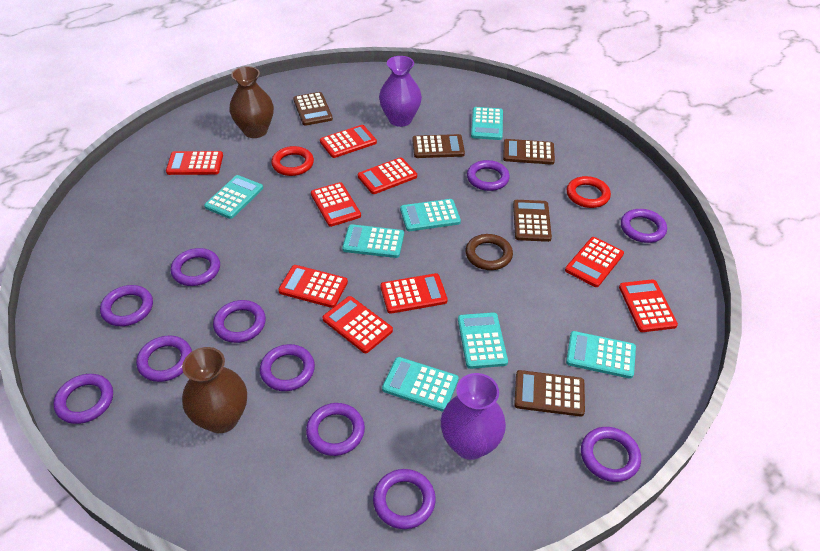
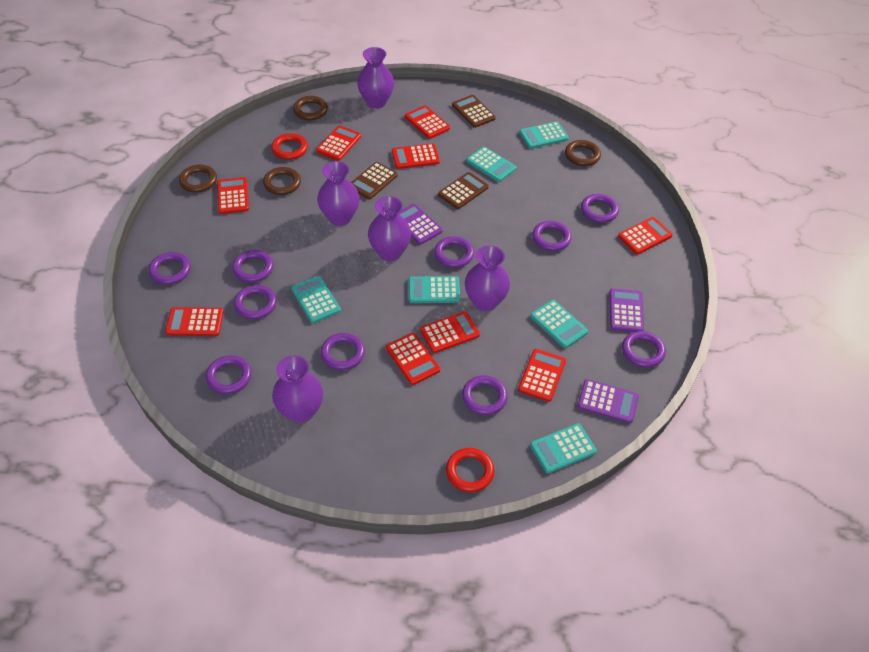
brown calculator: [293,92,333,126] [412,134,465,158] [503,139,555,165] [513,200,552,242] [514,370,585,417] = 5 -> [351,162,398,200] [438,172,489,209] [452,95,496,128] = 3
brown ring: [466,234,513,270] = 1 -> [179,165,217,193] [263,167,301,195] [293,96,328,120] [565,140,601,166] = 4
brown vase: [182,347,247,433] [230,66,274,138] = 2 -> none = 0
purple calculator: none = 0 -> [399,204,443,245] [577,379,639,423] [609,288,644,332] = 3
purple ring: [53,374,113,424] [100,285,153,326] [136,335,192,382] [171,248,220,286] [213,300,266,343] [260,344,315,391] [306,403,365,456] [373,469,436,529] [467,160,510,191] [581,427,641,482] [621,209,667,243] = 11 -> [149,252,191,285] [206,355,252,394] [232,250,273,282] [234,285,277,319] [321,333,365,370] [434,236,474,268] [462,375,508,415] [532,221,572,251] [581,194,619,223] [622,331,666,368] = 10
purple vase: [379,56,422,127] [441,373,506,460] = 2 -> [272,355,323,423] [317,161,360,226] [357,47,394,108] [368,196,411,261] [465,245,510,312] = 5
turquoise calculator: [204,175,263,219] [342,224,404,258] [382,357,459,411] [400,199,461,231] [458,312,508,369] [471,107,503,140] [566,331,636,379] = 7 -> [291,276,341,323] [409,276,460,303] [466,146,516,182] [519,122,569,149] [530,300,588,348] [530,423,597,474] = 6

